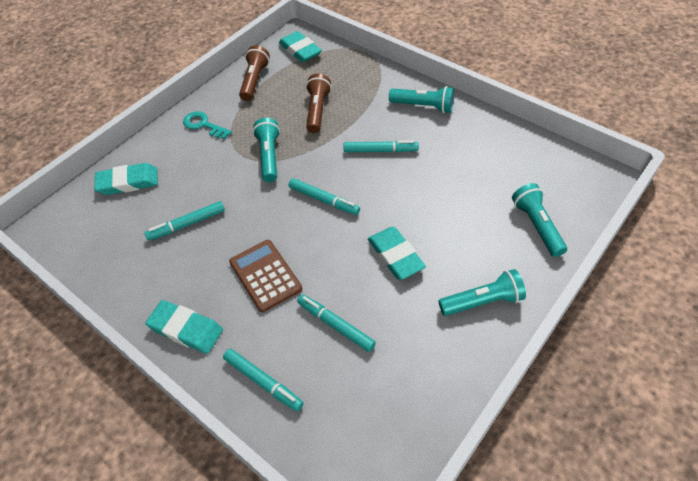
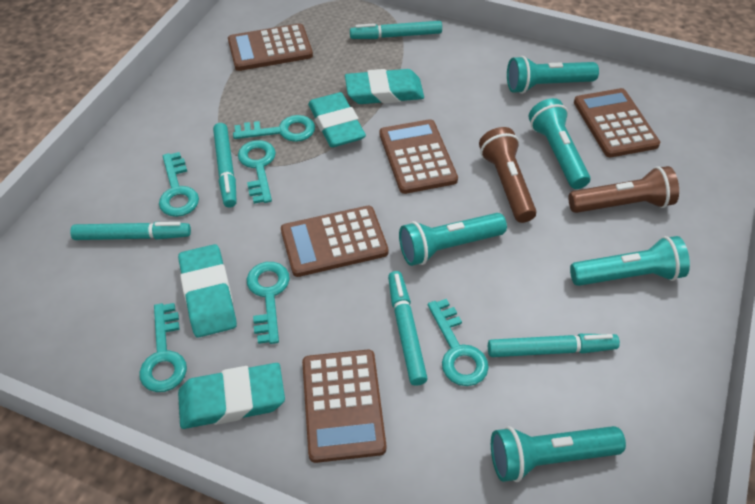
brown calculator: [229,240,302,312] = 1 -> [228,23,313,71] [281,206,389,277] [302,350,386,463] [380,119,458,194] [574,88,660,157] = 5
turquoise flashlight: [253,118,280,182] [389,86,454,113] [439,269,526,316] [512,183,567,257] = 4 -> [399,213,507,266] [491,426,626,482] [507,56,599,94] [528,98,591,189] [570,236,690,286] = 5
turquoise key: [183,111,232,139] = 1 -> [139,303,187,392] [159,152,199,217] [233,115,315,142] [238,140,276,204] [247,262,290,344] [428,299,489,386] = 6

